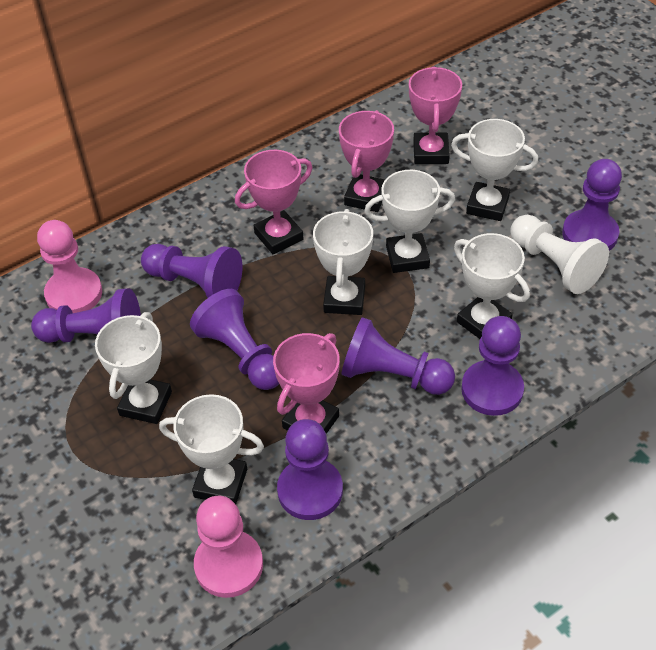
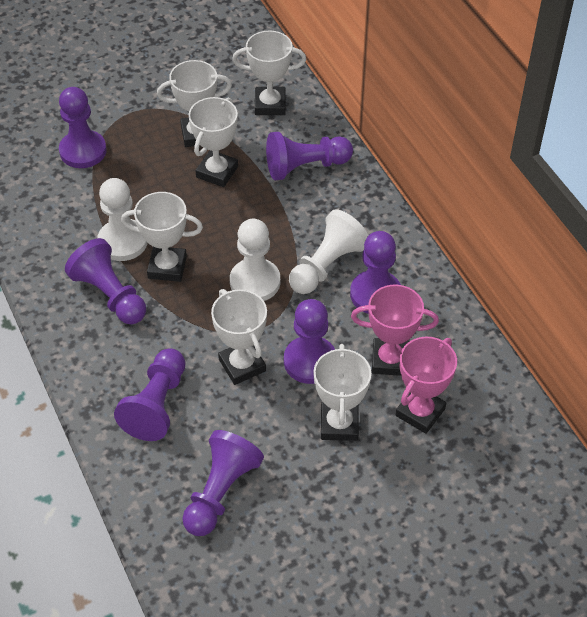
pink pawn: [37,220,102,313] [194,496,263,598] = 2 -> none = 0
pink trophy: [235,150,313,254] [273,333,340,434] [339,110,394,212] [409,66,462,164] = 4 -> [351,285,439,376] [396,337,457,434] = 2
white pawn: [510,215,609,294] = 1 -> [97,178,148,261] [230,219,280,301] [289,209,369,294] = 3

